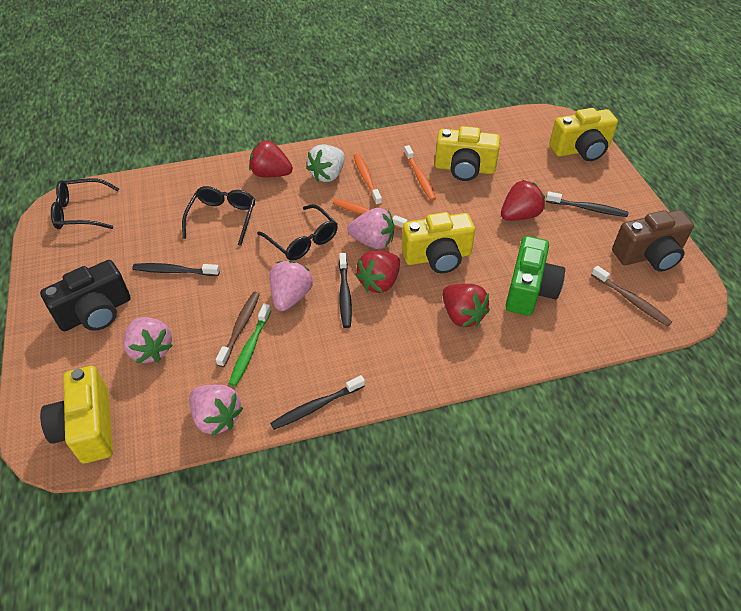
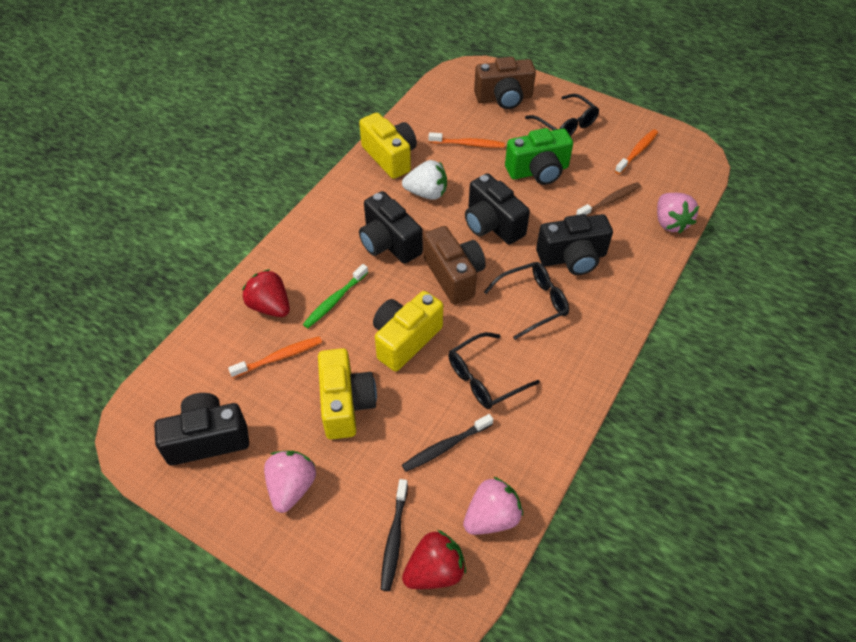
black camera: [40,260,131,331] = 1 -> [154,393,249,466] [359,191,423,264] [465,173,530,244] [536,214,613,275] = 4
black toothbrush: [132,263,220,276] [270,375,365,430] [339,253,352,328] [546,191,628,217] = 4 -> [381,479,408,591] [402,414,493,472] = 2
brown camera: [612,210,694,272] = 1 -> [424,226,486,304] [474,57,536,109] = 2
brown toothbrush: [216,292,260,367] [591,266,672,327] = 2 -> [576,182,641,216] = 1
pink strawberry: [123,317,173,363] [189,385,243,436] [269,261,313,311] [347,208,394,249] = 4 -> [264,451,316,513] [463,477,523,535] [657,193,699,234] = 3
red strawberry: [249,140,293,177] [355,251,400,293] [442,284,490,327] [501,180,545,221] = 4 -> [242,269,290,317] [402,530,466,589] = 2
yellow camera: [40,366,113,463] [402,212,475,273] [435,126,500,181] [549,108,618,161] = 4 -> [318,348,377,440] [359,113,417,179] [373,291,443,371] = 3

